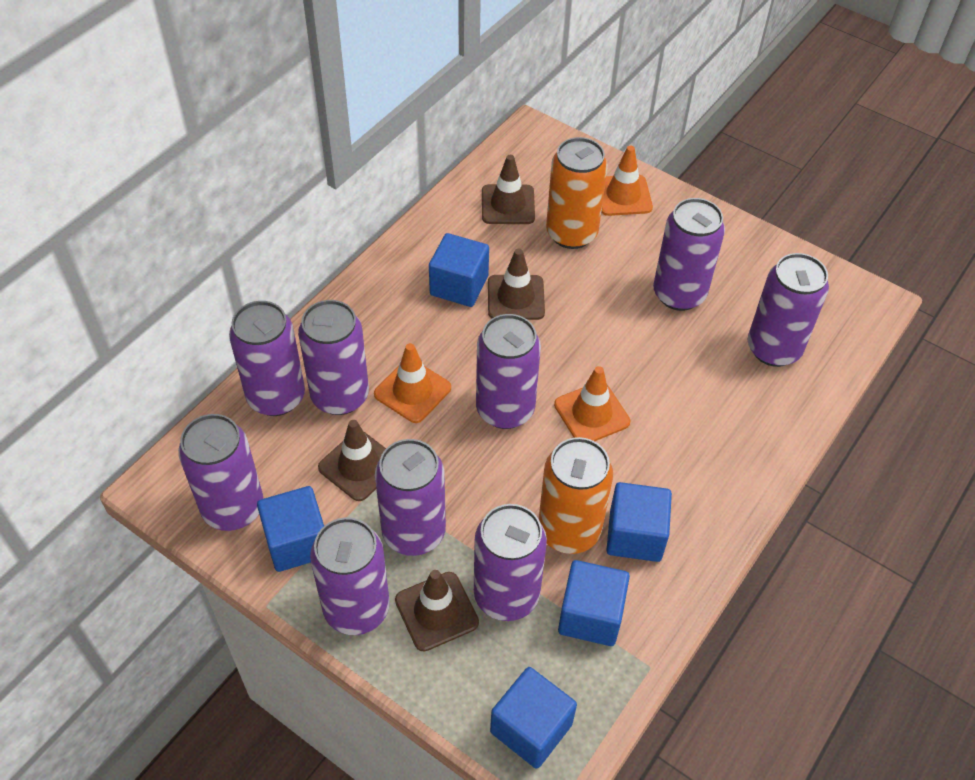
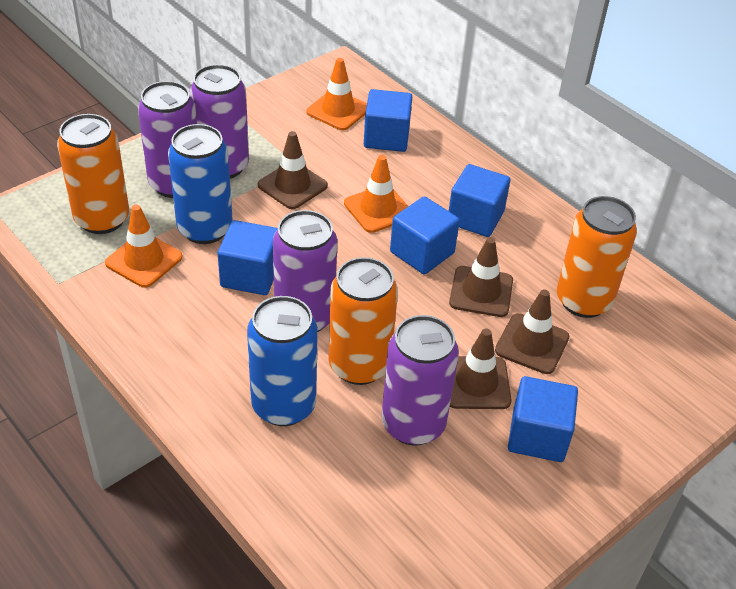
blue can: none = 0 -> [168,124,233,244] [247,296,318,426] = 2
orange can: [539,437,613,554] [546,137,608,249] = 2 -> [57,114,129,234] [328,257,398,385] [557,196,637,318] = 3
purple can: [178,414,263,531] [229,301,305,416] [298,300,369,415] [310,517,390,635] [375,439,446,556] [474,504,547,621] [476,314,541,429] [653,198,725,311] [748,253,829,367] = 9 -> [138,81,197,198] [190,64,249,179] [273,210,337,332] [381,315,459,446] = 4

